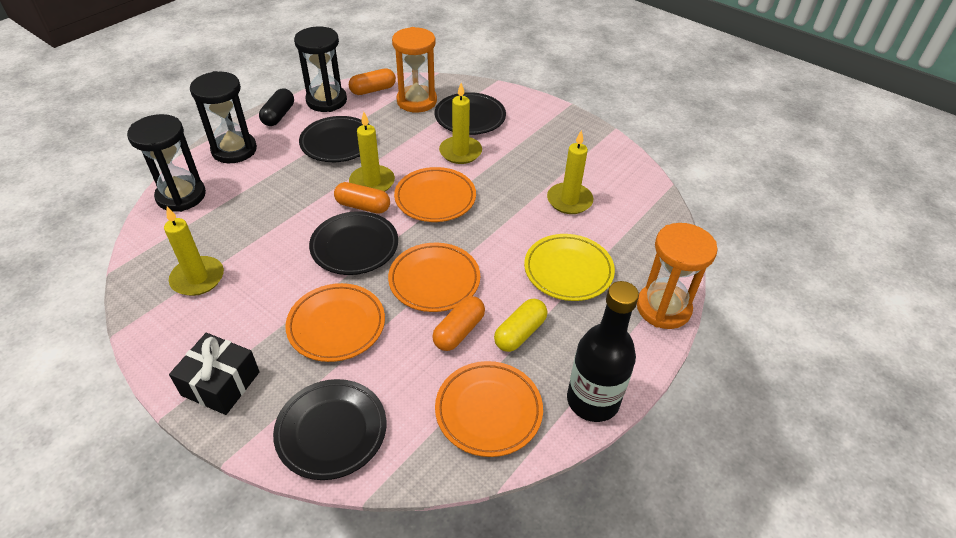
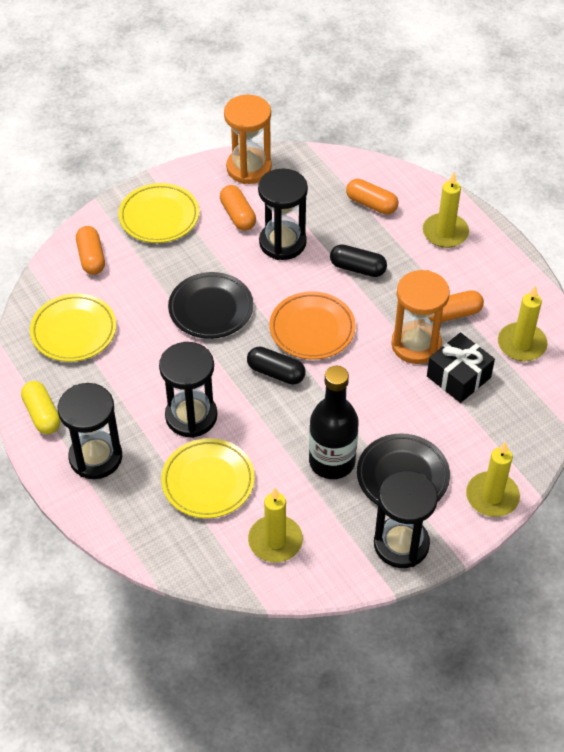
black capsule: [259,88,294,126] = 1 -> [247,347,305,385] [330,244,387,277] = 2
black hourglass: [127,114,206,212] [190,71,257,163] [294,26,347,112] = 3 -> [58,383,122,479] [159,342,217,438] [258,168,308,260] [374,470,438,568] = 4
black plate: [273,379,386,480] [299,116,369,162] [309,211,398,275] [435,92,506,135] = 4 -> [168,272,253,339] [357,433,450,505] = 2
orange capsule: [334,182,390,214] [349,68,396,95] [432,296,485,351] = 3 -> [76,226,105,275] [220,185,256,231] [346,179,398,215] [428,290,484,322] = 4
orange plate: [285,283,385,362] [388,243,480,312] [394,167,476,222] [435,361,543,457] = 4 -> [269,291,356,360] = 1
yellow plate: [524,234,615,301] = 1 -> [30,293,116,362] [119,183,199,243] [161,438,255,518] = 3

